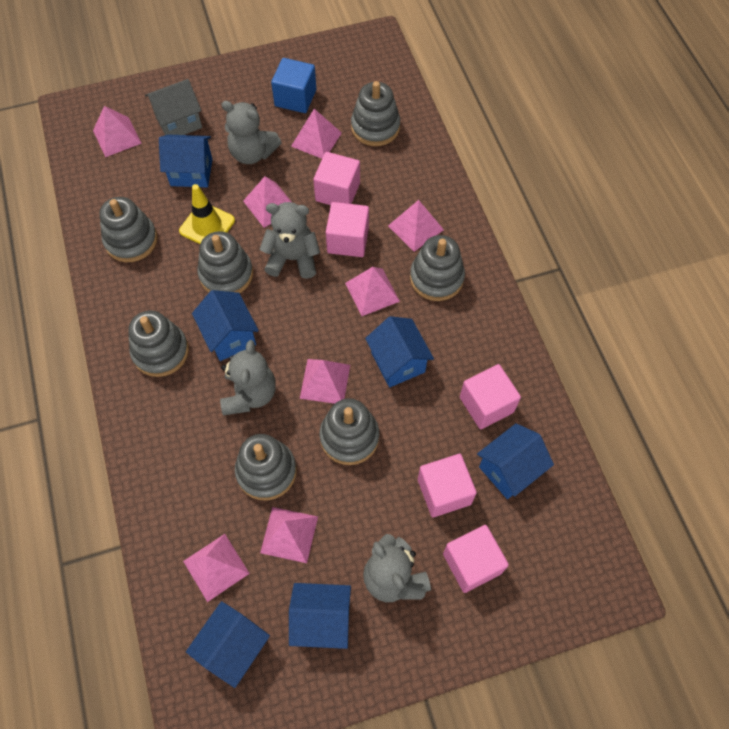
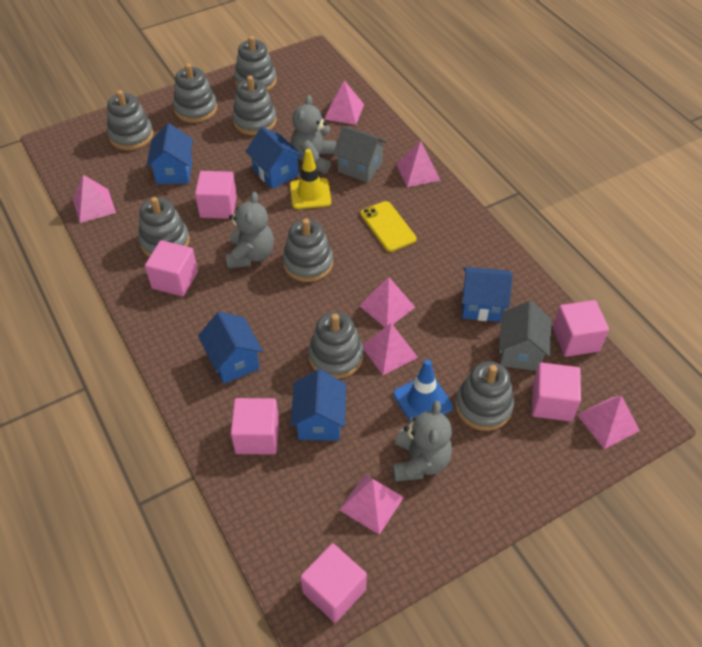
blue cube: [271,58,316,113] = 1 -> none = 0
blue house: [159,134,213,188] [186,601,270,688] [192,290,259,361] [289,583,351,649] [365,316,434,388] [477,423,554,499] = 6 -> [146,124,193,184] [198,312,263,384] [246,127,303,189] [291,369,346,441] [462,267,513,322] = 5
blue traffic cone: none = 0 -> [393,359,453,420] = 1
grey house: [145,79,202,135] = 1 -> [333,126,387,183] [499,301,551,371] = 2
grey stacking toy: [99,197,158,262] [128,310,189,377] [198,231,253,293] [235,434,297,501] [320,398,379,465] [351,81,400,146] [410,235,465,301] = 7 -> [107,90,154,150] [138,197,190,257] [173,63,217,123] [232,76,277,135] [234,36,277,91] [283,218,333,282] [308,312,363,379] [455,361,514,431] = 8
grey teddy bear: [220,340,276,415] [221,101,282,164] [259,202,320,279] [363,534,431,602] = 4 -> [226,192,274,268] [291,95,336,174] [392,400,452,482] = 3
pink cube: [313,152,360,205] [326,202,369,257] [418,454,477,517] [443,525,509,593] [460,364,521,429] = 5 -> [145,240,198,296] [195,171,237,219] [231,398,279,454] [300,543,367,623] [532,362,581,421] [553,300,609,357] = 6
pink pyramid: [93,106,142,157] [183,534,250,602] [243,176,291,228] [260,507,318,563] [291,109,342,159] [300,359,350,404] [345,267,400,316] [388,200,444,252] = 8 -> [73,175,116,223] [324,80,364,125] [339,474,404,535] [359,277,415,327] [362,323,418,375] [396,141,441,187] [577,395,640,449] = 7
yellow phone: none = 0 -> [360,201,417,252] = 1

